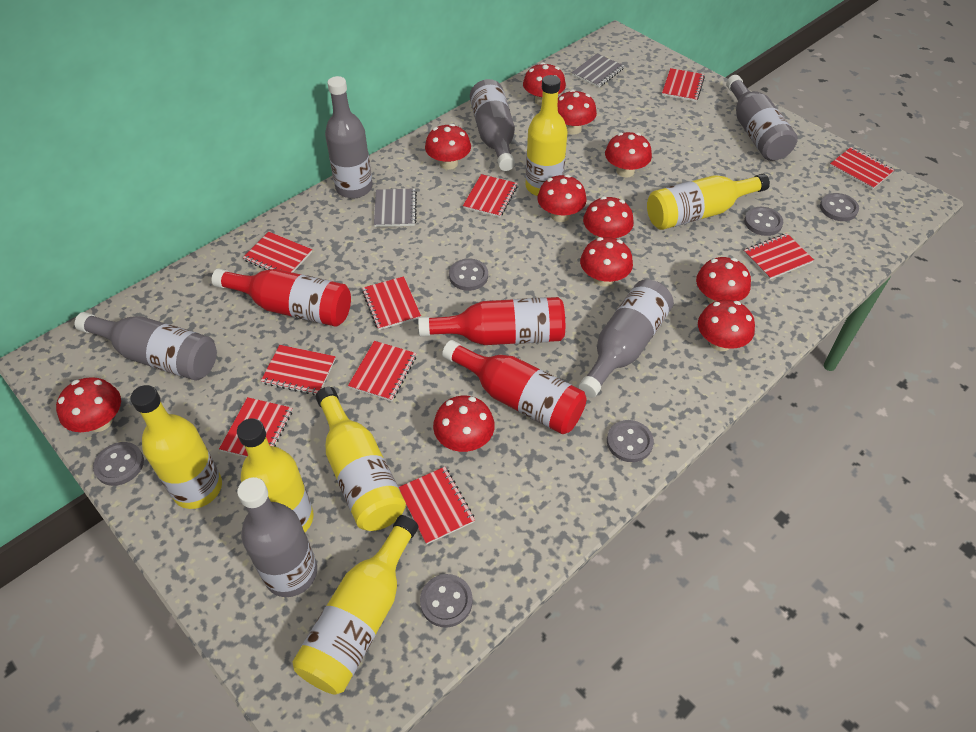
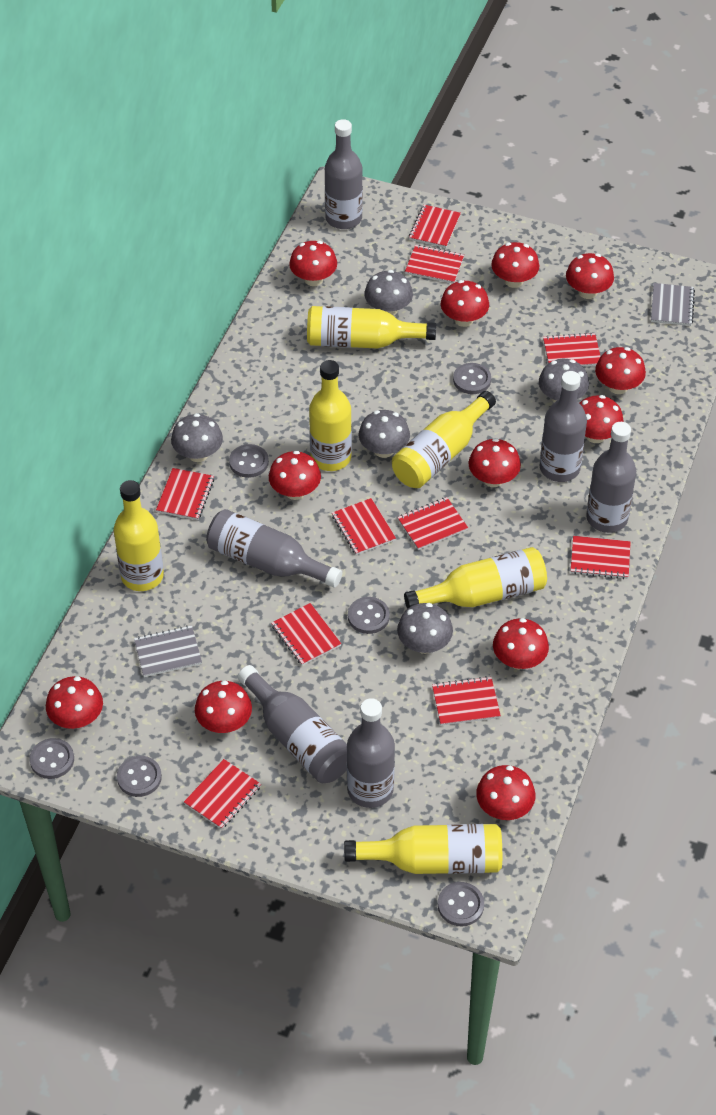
grey mushroom: none = 0 -> [171,413,223,462] [359,410,410,458] [364,270,413,316] [397,603,453,654] [539,359,589,402] = 5
red bottle: [212,268,351,327] [418,297,565,345] [442,340,587,434] = 3 -> none = 0
red mushroom: [56,377,121,432] [425,124,471,170] [433,396,495,452] [523,62,566,106] [537,175,586,222] [558,90,597,135] [580,237,633,287] [583,196,634,239] [605,132,652,178] [696,257,751,304] [698,300,755,351] = 11 -> [46,676,103,729] [195,680,252,733] [269,451,321,500] [289,241,337,286] [441,280,489,327] [469,438,521,487] [476,765,535,820] [491,242,539,288] [493,618,549,670] [566,253,614,299] [579,395,623,443] [595,347,646,394] = 12

